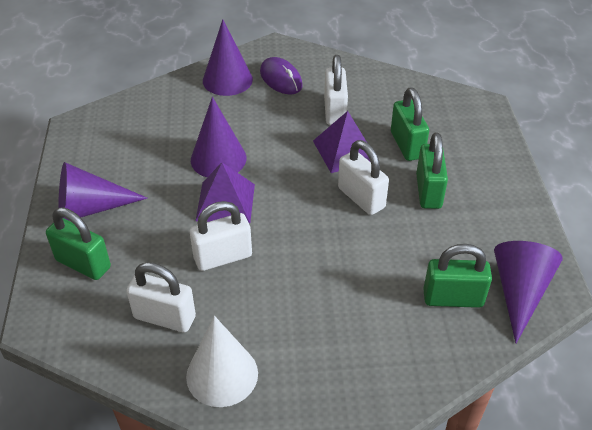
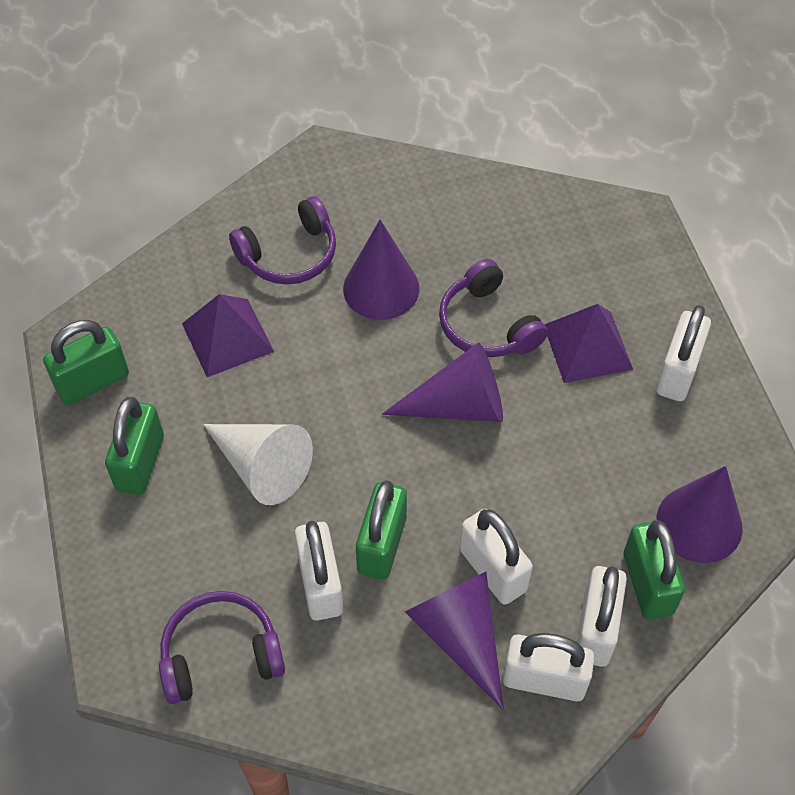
purple headphones: none = 0 -> [159,591,285,704] [229,196,336,284] [439,259,548,357] = 3
purple mouse: [260,57,303,94] = 1 -> none = 0
white padlock: [126,262,196,332] [190,201,252,271] [324,55,348,125] [338,140,389,215] = 4 -> [295,521,343,621] [460,509,533,605] [503,633,595,701] [577,566,627,667] [656,305,711,401] = 5

